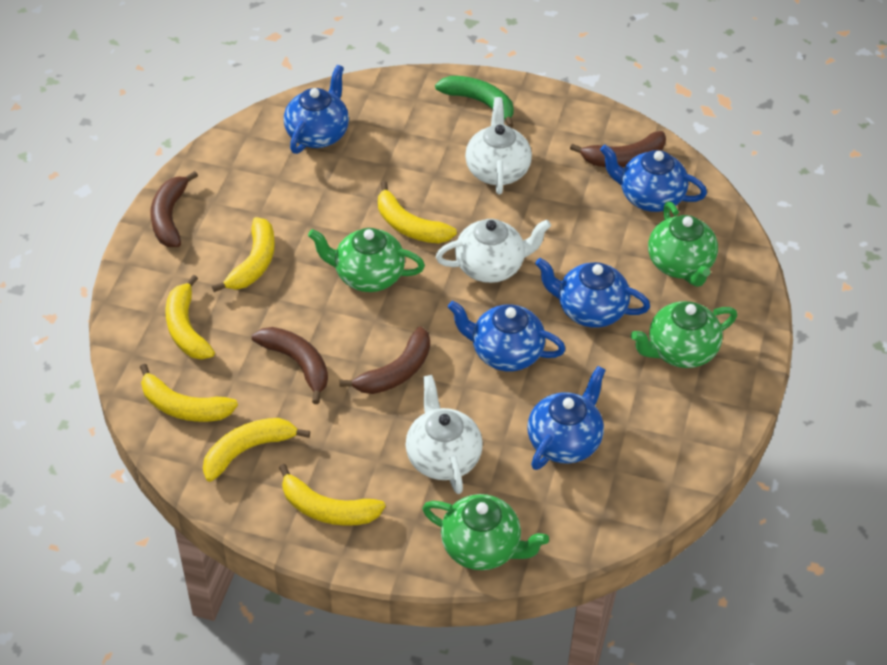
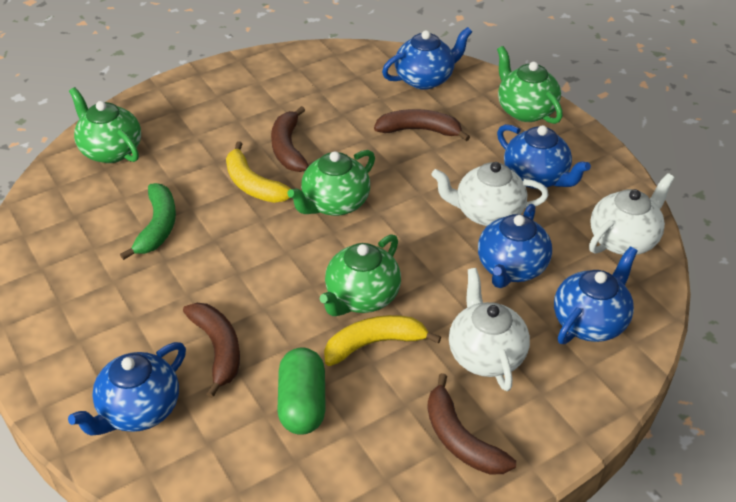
green capsule: none = 0 -> [277,347,326,435] = 1
yellow banana: [140,364,238,422] [165,275,215,360] [203,418,310,482] [212,217,275,292] [279,464,386,526] [378,181,457,243] = 6 -> [226,141,291,203] [324,315,441,366] = 2

